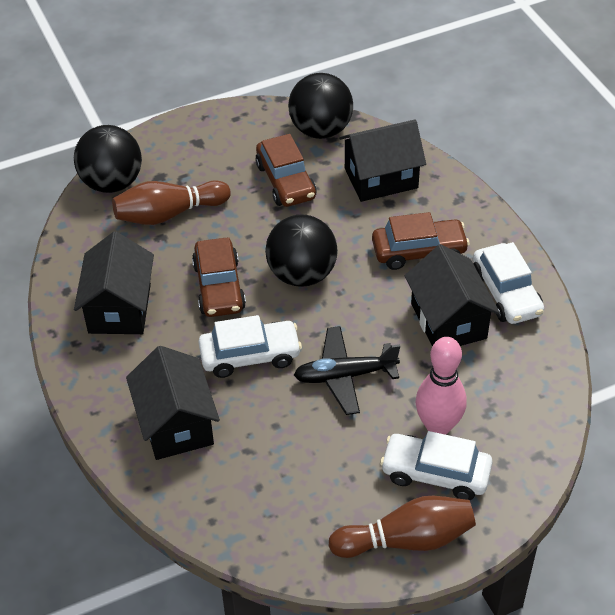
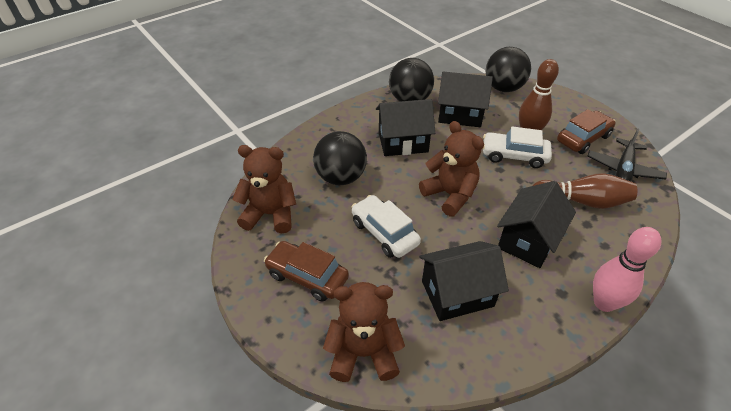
brown car: [192,237,246,317] [256,134,317,207] [372,212,470,270] = 3 -> [264,241,349,302] [557,109,616,154] = 2
brown teddy bear: none = 0 -> [232,145,296,233] [323,282,405,382] [419,121,484,217] = 3
white car: [198,315,302,378] [380,431,493,500] [473,242,544,324] = 3 -> [352,195,421,258] [483,126,552,168] = 2

